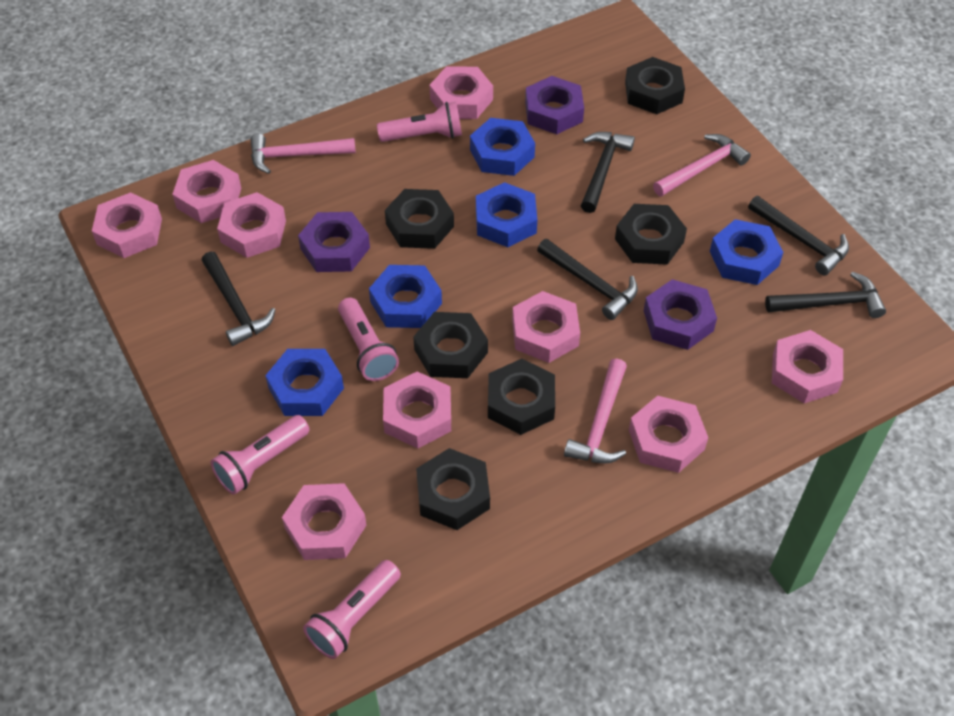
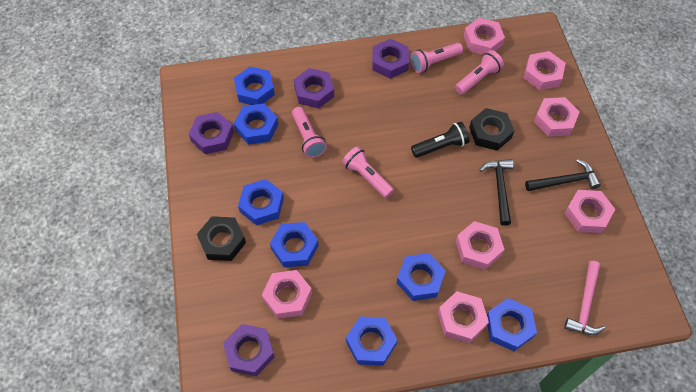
black flashlight: none = 0 -> [411,122,469,158] = 1
black hammer: [201,251,275,346] [537,239,638,320] [581,132,635,213] [748,196,849,275] [765,272,886,318] = 5 -> [480,159,514,226] [525,159,601,191] = 2
black nut: [385,189,454,249] [413,312,488,378] [416,448,490,530] [488,359,555,435] [615,204,687,265] [625,57,685,114] = 6 -> [197,216,246,261] [469,108,514,151] = 2
blue nut: [265,349,344,416] [369,265,442,328] [470,118,535,176] [476,182,537,247] [710,219,783,285] = 5 -> [234,66,275,105] [234,104,278,145] [238,179,284,225] [270,222,319,267] [346,316,397,366] [397,253,446,301] [487,298,537,351] = 7
pink hammer: [250,133,356,174] [564,358,627,463] [653,134,751,196] = 3 -> [564,261,605,335] = 1
pink nut: [92,192,162,258] [172,160,241,223] [217,192,286,258] [282,483,366,560] [383,371,451,448] [430,66,493,119] [512,291,580,363] [629,396,708,473] [772,330,843,403] = 9 -> [262,270,312,319] [438,291,489,343] [456,221,505,270] [464,18,505,55] [524,51,566,90] [534,97,580,137] [564,190,615,233] = 7
purple nut: [298,212,370,272] [525,76,584,134] [644,279,717,350] = 3 -> [189,112,234,154] [223,324,275,376] [294,68,334,108] [372,39,409,79] = 4

